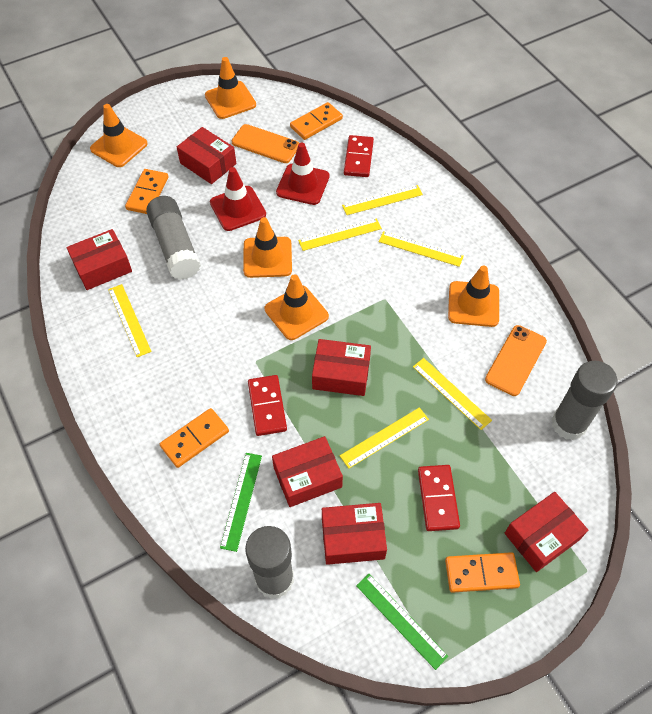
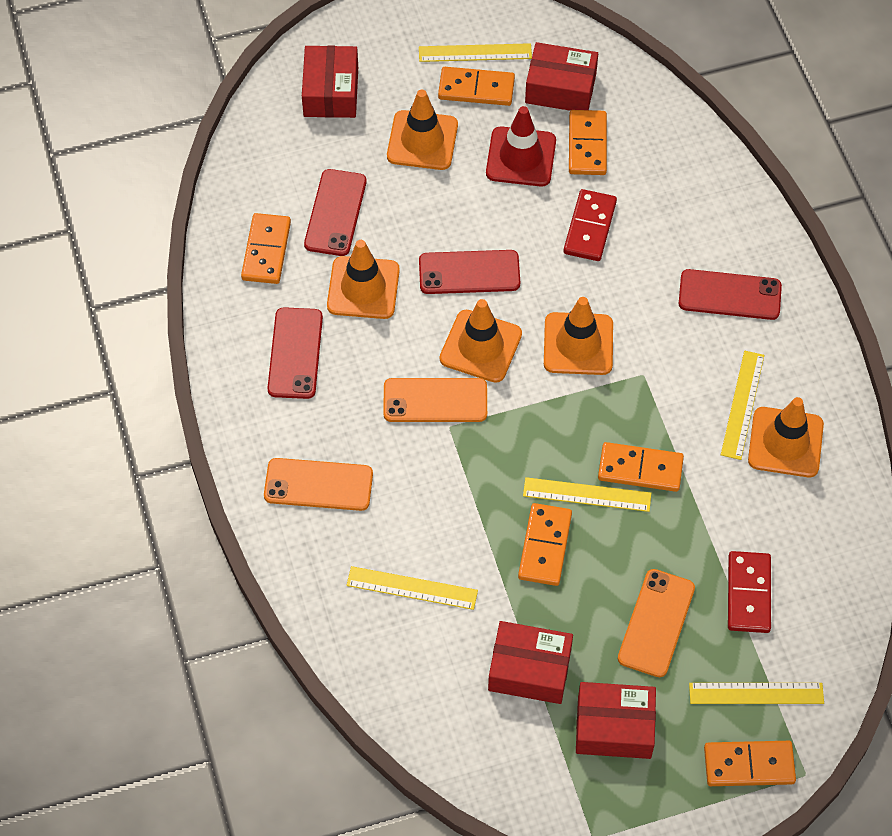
green ruler: [220,453,262,552] [356,574,448,670] = 2 -> none = 0
grey glue stick: [146,196,201,280] [245,526,294,599] [551,361,617,440] = 3 -> none = 0
orange domino: [125,169,168,214] [160,408,229,468] [290,102,343,140] [445,552,520,593] = 4 -> [241,213,291,284] [438,67,515,106] [518,503,572,586] [569,110,607,175] [598,442,684,492] [704,741,796,786] = 6
orange phone: [232,124,299,163] [485,325,547,396] = 2 -> [264,458,373,511] [383,378,487,422] [618,569,695,677] = 3
red box: [66,229,132,290] [177,127,236,184] [272,436,343,507] [312,339,371,396] [322,503,387,565] [505,492,588,572] = 6 -> [302,46,358,118] [488,621,573,704] [525,42,598,111] [576,682,656,759] = 4
red domino: [248,375,287,436] [344,135,374,177] [418,465,460,531] = 3 -> [564,189,617,261] [728,551,771,633] = 2
red phone: none = 0 -> [267,307,323,399] [304,169,367,256] [419,250,520,294] [679,269,782,320] = 4
red traffic cone: [210,167,266,231] [276,143,330,205] = 2 -> [486,106,556,187] = 1
yellow ruler: [108,284,152,357] [298,218,382,251] [340,407,429,469] [342,185,423,215] [379,231,464,267] [413,358,492,430] = 6 -> [346,566,478,610] [419,43,532,62] [523,477,651,512] [689,683,824,704] [721,351,764,460] = 5

